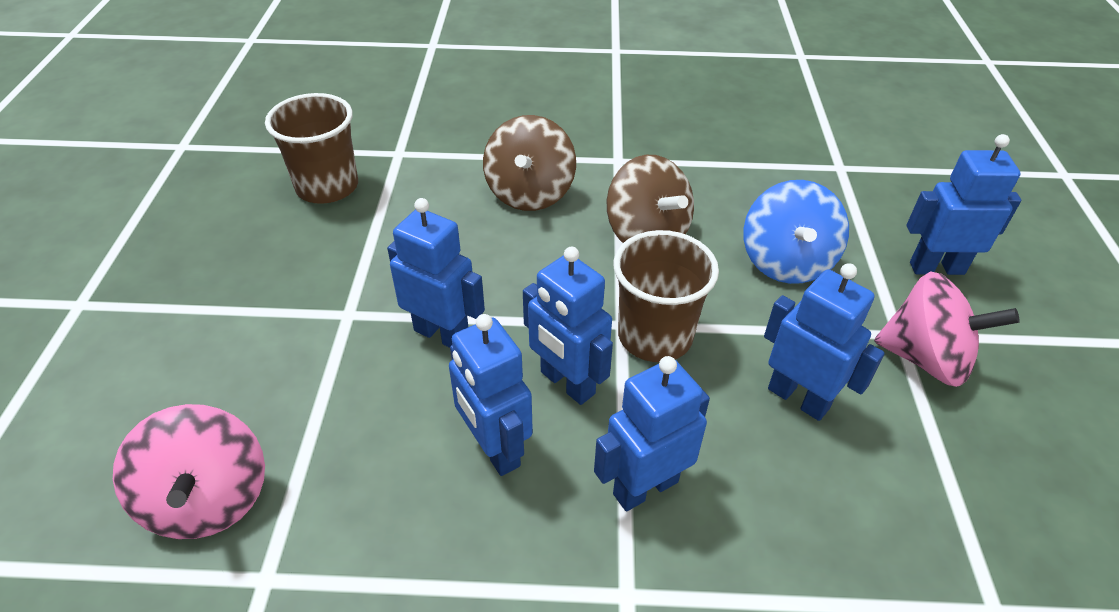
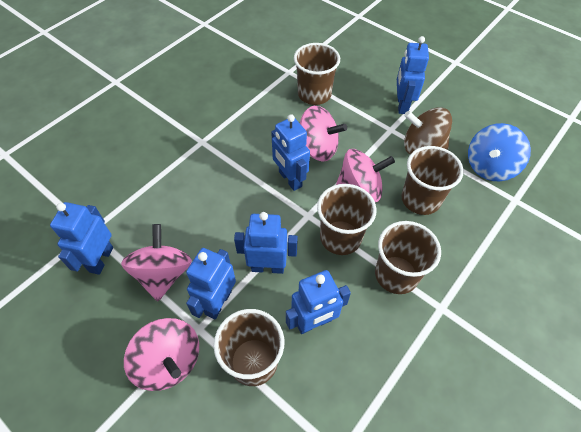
brown cup: [265,93,358,204] [613,230,719,362] = 2 -> [214,309,284,386] [294,43,340,105] [317,184,377,255] [375,221,441,294] [401,146,464,215] = 5
brown spinning top: [483,115,576,211] [607,155,694,243] = 2 -> [404,107,452,154] = 1
pink spinning top: [113,404,265,539] [874,271,1020,387] = 2 -> [121,224,192,301] [124,318,199,391] [300,106,347,161] [336,149,395,202] = 4

